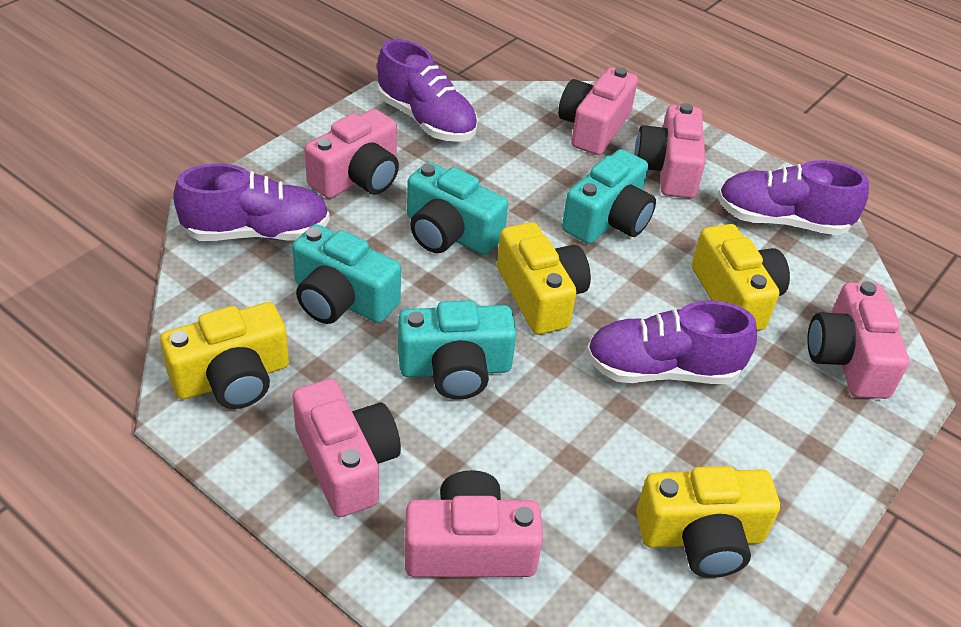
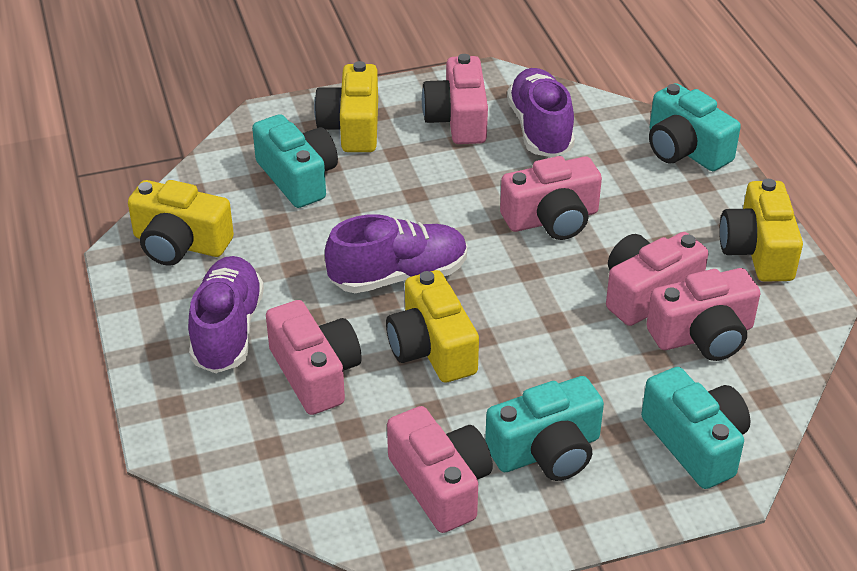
purple shoe: [173,163,330,241] [377,39,478,142] [586,301,757,384] [717,160,869,235] = 4 -> [188,256,264,373] [325,214,468,293] [507,68,575,157] = 3

